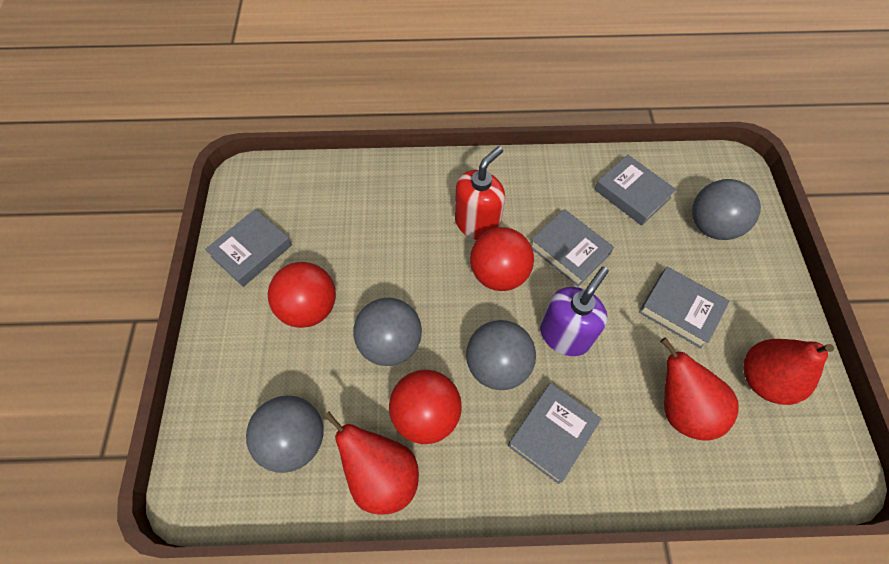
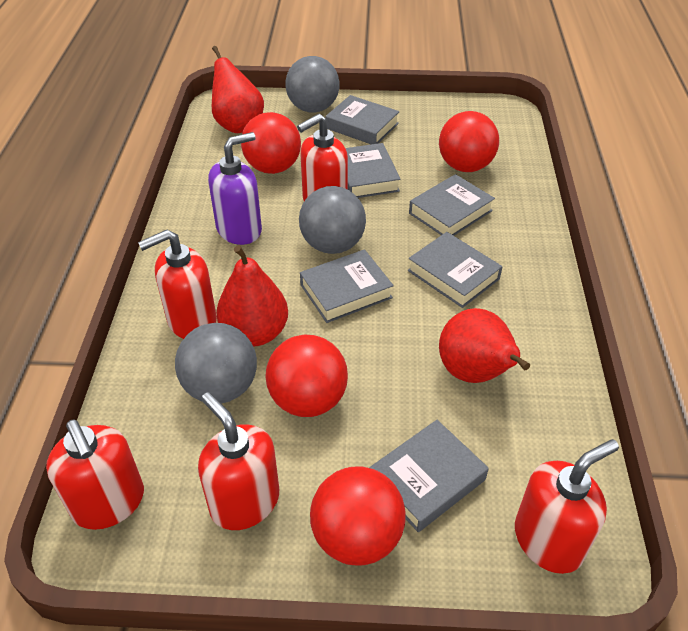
grey ball: [246,396,323,473] [353,298,422,366] [466,320,536,390] [692,179,761,240] = 4 -> [175,323,257,404] [285,56,340,113] [299,186,366,254] = 3
grey book: [205,209,292,287] [508,383,602,484] [531,209,614,287] [594,155,677,226] [639,267,730,348] = 5 -> [300,249,394,323] [326,95,400,144] [346,143,401,198] [369,420,489,532] [408,232,503,308] [409,174,495,236] = 6
red ball: [268,262,336,328] [389,370,462,444] [470,227,534,291] = 3 -> [241,112,301,174] [265,335,348,417] [310,466,406,566] [439,111,499,172] = 4
red soap dispenser: [455,146,505,240] = 1 -> [46,419,144,530] [138,229,217,339] [198,392,279,530] [297,114,348,201] [515,439,619,574] = 5

